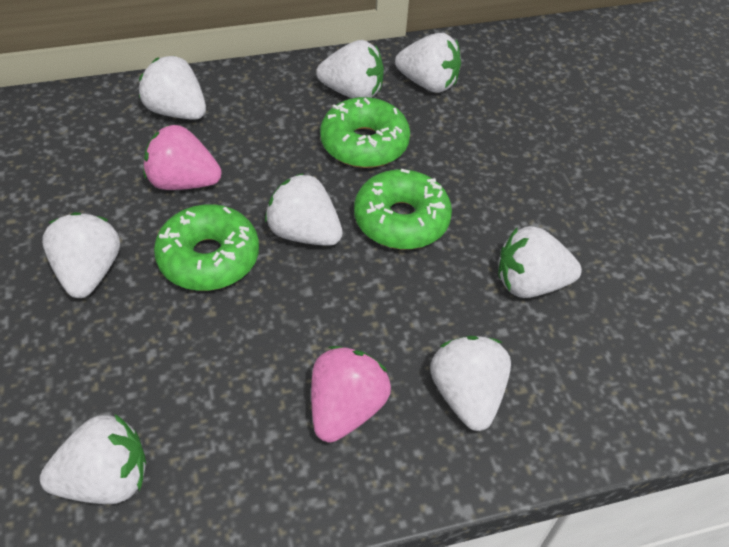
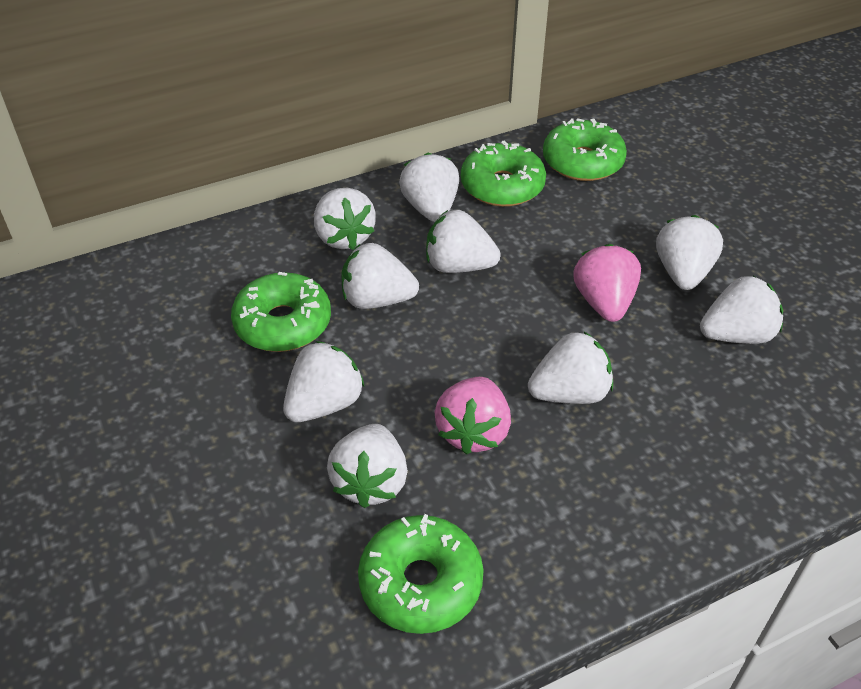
green donut: [154,204,259,291] [320,97,410,168] [354,169,452,249] = 3 -> [231,272,331,352] [358,514,484,634] [461,140,546,207] [543,118,627,181] = 4
white strawberry: [40,414,146,504] [42,212,120,298] [139,56,206,120] [265,173,343,246] [316,40,384,98] [395,33,461,93] [431,336,511,431] [498,226,582,298] = 8 -> [283,341,364,422] [314,188,376,250] [327,424,408,508] [342,243,419,309] [399,152,459,222] [426,210,501,273] [528,331,613,404] [656,215,723,290] [700,276,783,344] = 9

